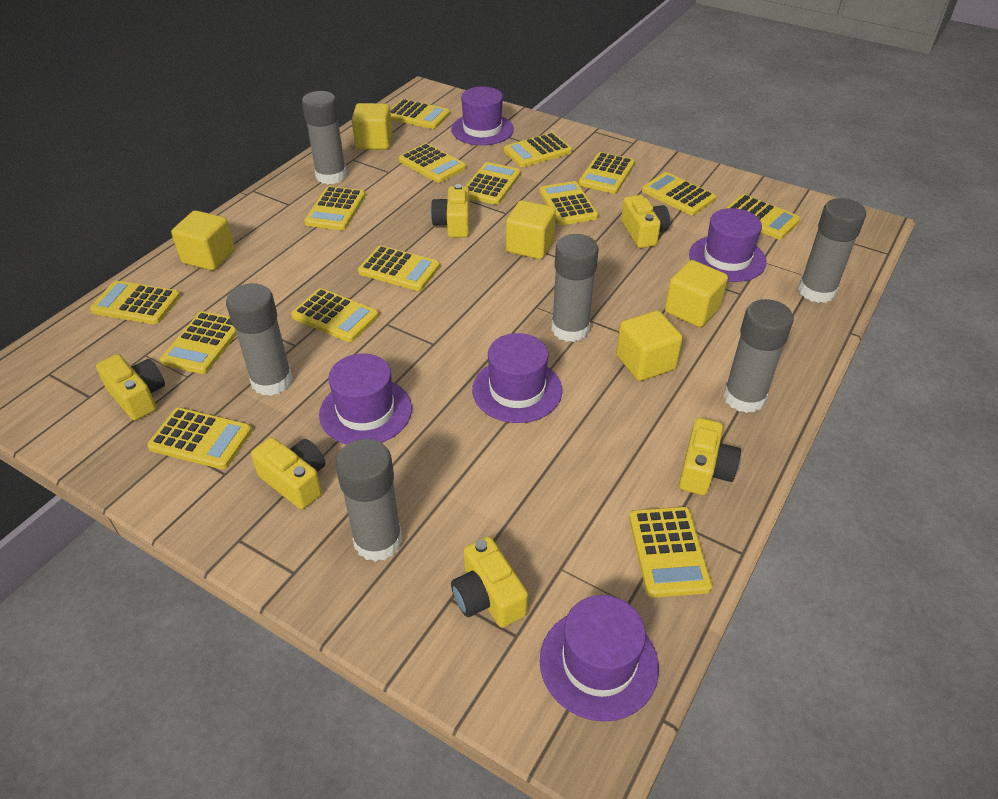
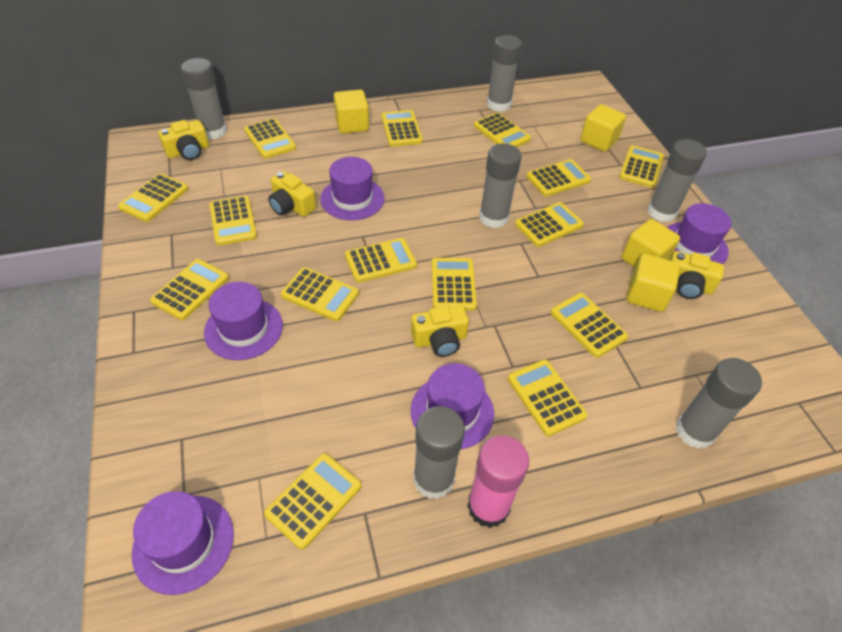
pink glue stick: none = 0 -> [467,435,529,528] = 1
yellow camera: [96,354,165,421] [251,437,325,509] [431,184,470,238] [451,537,528,628] [621,195,670,248] [679,418,741,495] = 6 -> [158,120,209,160] [268,171,316,217] [411,306,469,357] [670,251,724,299] = 4
yellow cube: [171,211,235,270] [352,103,392,150] [506,200,556,259] [616,311,683,381] [665,260,728,327] = 5 -> [334,90,369,134] [580,104,626,152] [622,219,680,267] [627,254,680,312] = 4

